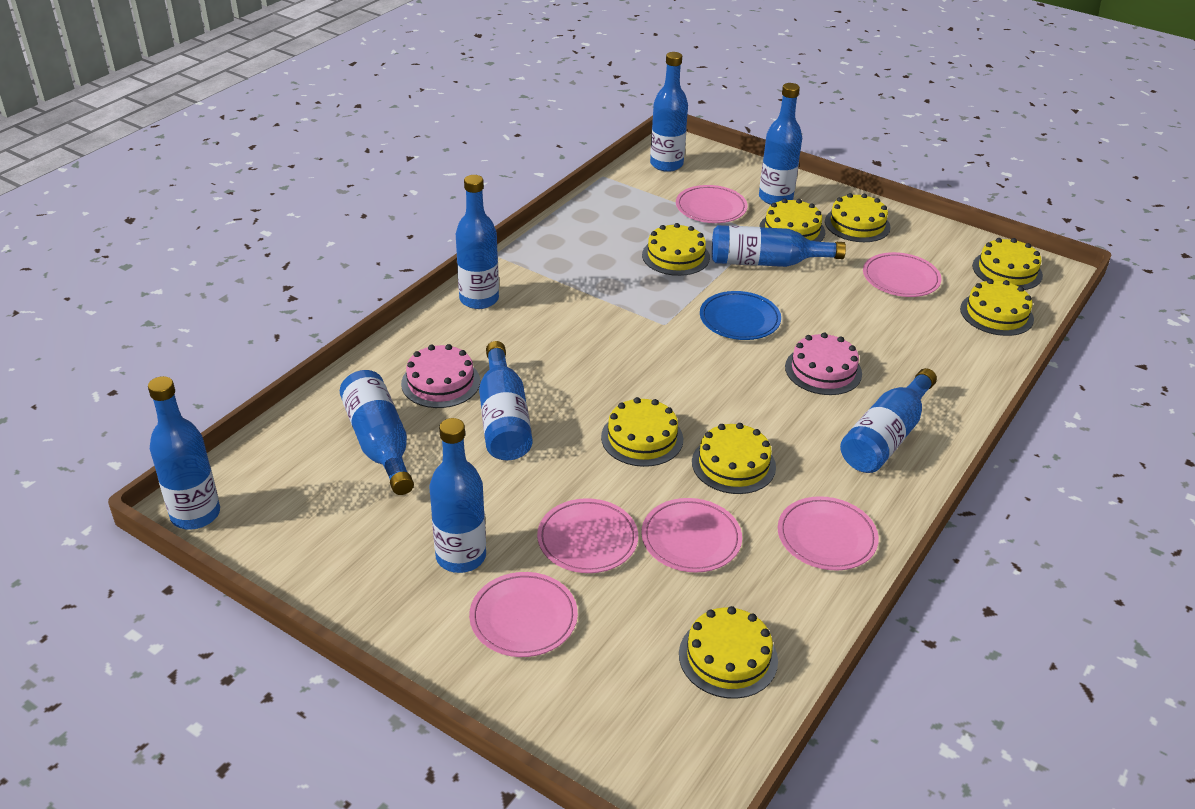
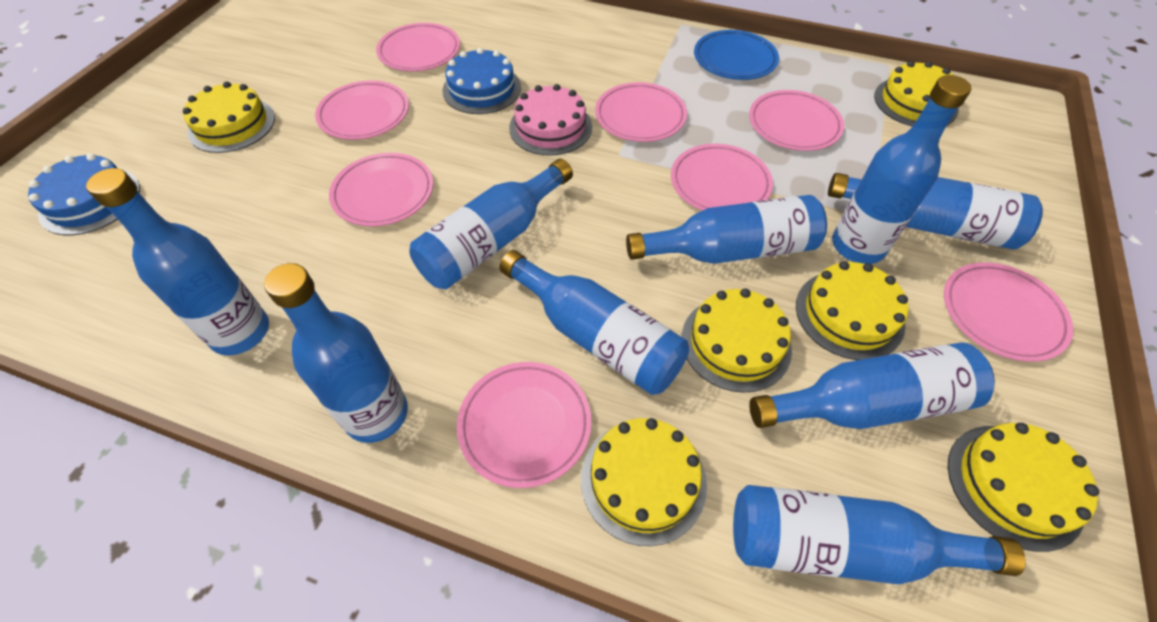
blue cake: none = 0 -> [28,153,140,235] [443,48,521,114] = 2
pink cake: [401,344,480,408] [785,333,862,395] = 2 -> [509,84,592,156] = 1
pink plate: [469,572,578,657] [537,498,638,573] [641,498,742,572] [676,185,748,223] [778,496,879,571] [863,252,942,297] = 6 -> [315,80,409,140] [329,153,433,226] [376,23,460,71] [457,362,592,488] [595,82,687,142] [671,144,773,211] [749,90,844,151] [944,262,1073,362] = 8
yellow cake: [601,397,683,467] [642,223,710,276] [679,606,778,699] [692,423,776,494] [759,199,825,242] [825,193,891,242] [960,279,1034,336] [972,238,1043,290] = 8 -> [183,81,275,153] [581,418,707,546] [682,288,792,393] [796,261,909,360] [874,61,959,127] [948,423,1099,552] = 6

